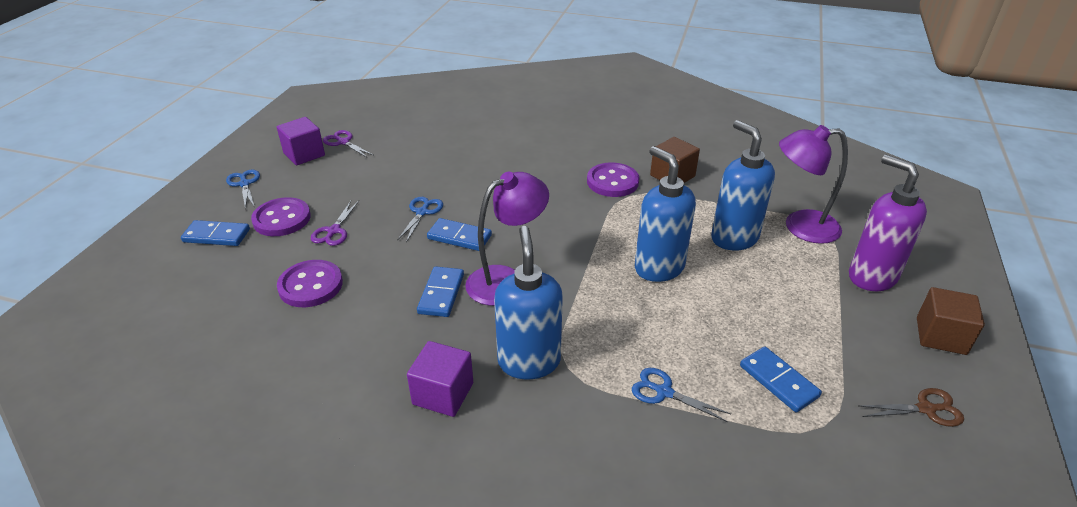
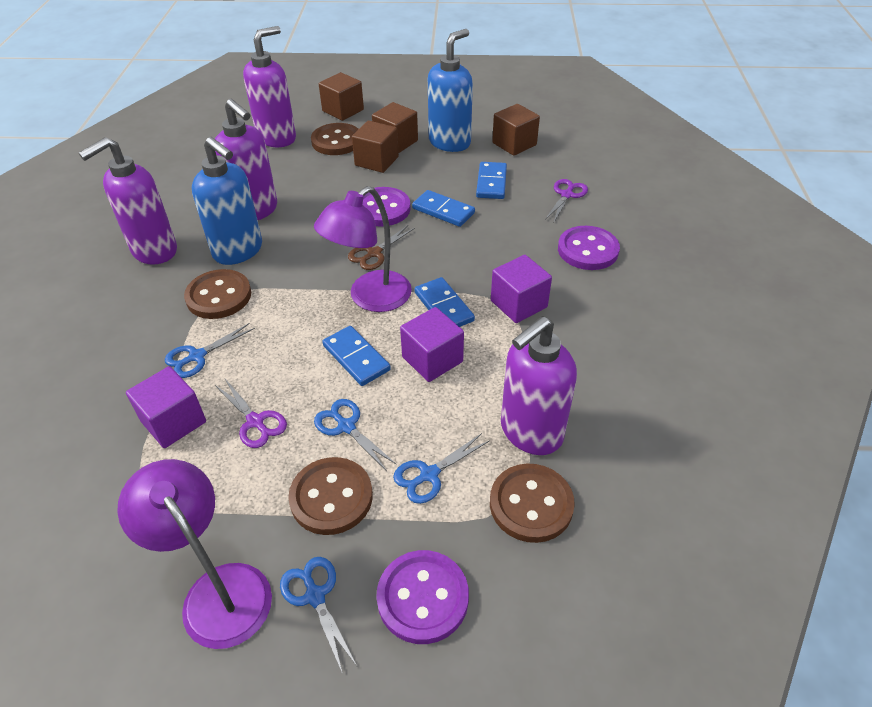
blue scissors: [226,170,260,209] [397,197,443,242] [632,368,731,422] = 3 -> [165,323,255,378] [280,557,357,674] [314,399,397,471] [393,433,489,504] = 4
blue soap dispenser: [494,226,563,379] [635,146,696,282] [711,120,775,251] = 3 -> [192,137,262,265] [428,29,473,152] = 2
brown button: none = 0 -> [184,269,251,319] [288,457,373,535] [311,123,358,155] [490,464,575,543] = 4
brown cube: [650,137,700,183] [917,287,985,355] = 2 -> [319,72,364,121] [352,121,399,173] [372,102,418,153] [492,104,540,156] = 4
purple cube: [277,117,325,165] [407,341,473,417] = 2 -> [126,366,206,448] [400,307,464,382] [491,255,552,323] = 3
purple soap dispenser: [849,155,927,291] = 1 -> [79,137,177,265] [215,99,277,220] [243,26,296,147] [501,316,577,455] = 4

